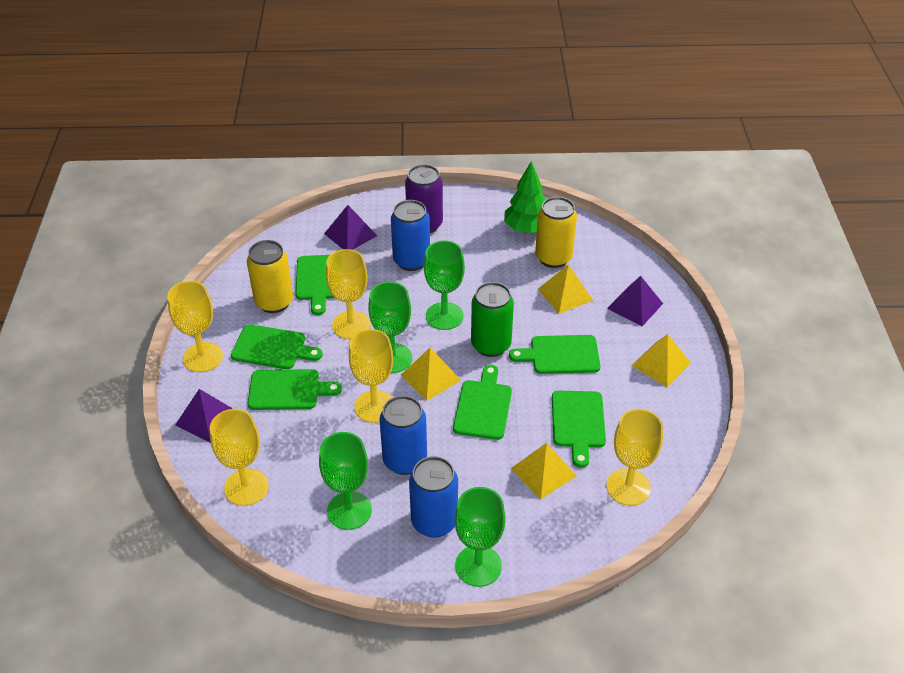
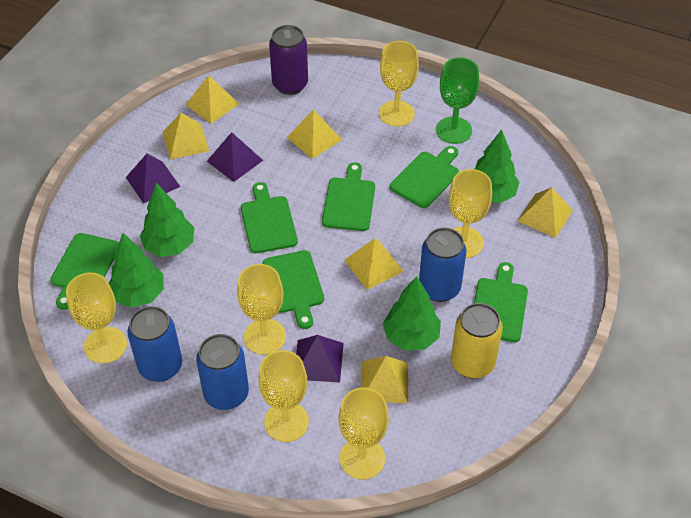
green can: [471,282,514,357] = 1 -> none = 0
green goblet: [319,432,372,530] [368,282,412,373] [424,240,465,330] [455,487,506,587] = 4 -> [436,57,479,144] = 1
green tree: [504,161,546,233] = 1 -> [109,233,164,308] [140,183,194,257] [383,276,441,351] [475,130,520,203] = 4
yellow can: [247,240,293,313] [535,197,577,268] = 2 -> [451,303,503,379] = 1
yellow goblet: [167,281,223,372] [210,409,269,506] [326,249,371,339] [349,329,393,423] [606,409,663,506] = 5 -> [66,272,127,363] [237,264,286,355] [258,350,309,442] [339,387,389,480] [379,41,419,127] [449,169,492,258] = 6
yellow pyramid: [401,348,461,401] [510,443,576,499] [538,264,593,314] [631,334,691,387] = 4 -> [163,113,209,159] [185,75,239,123] [287,110,342,159] [344,238,404,290] [361,356,408,403] [518,187,573,238] = 6

